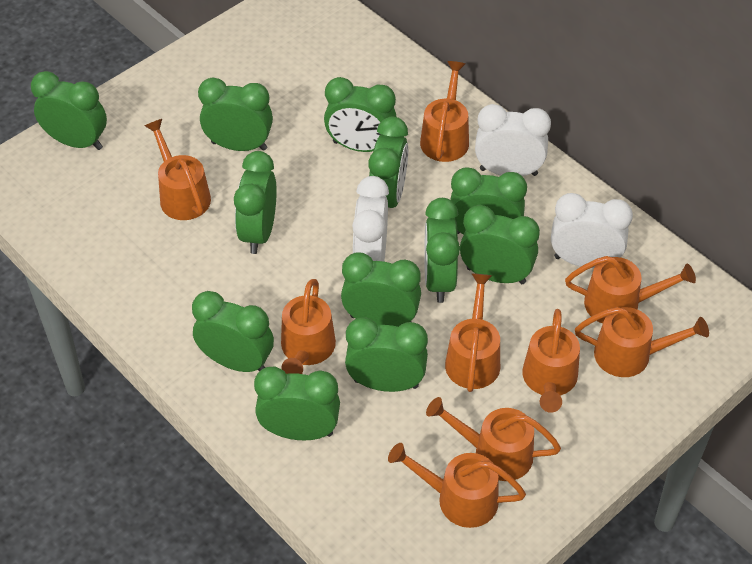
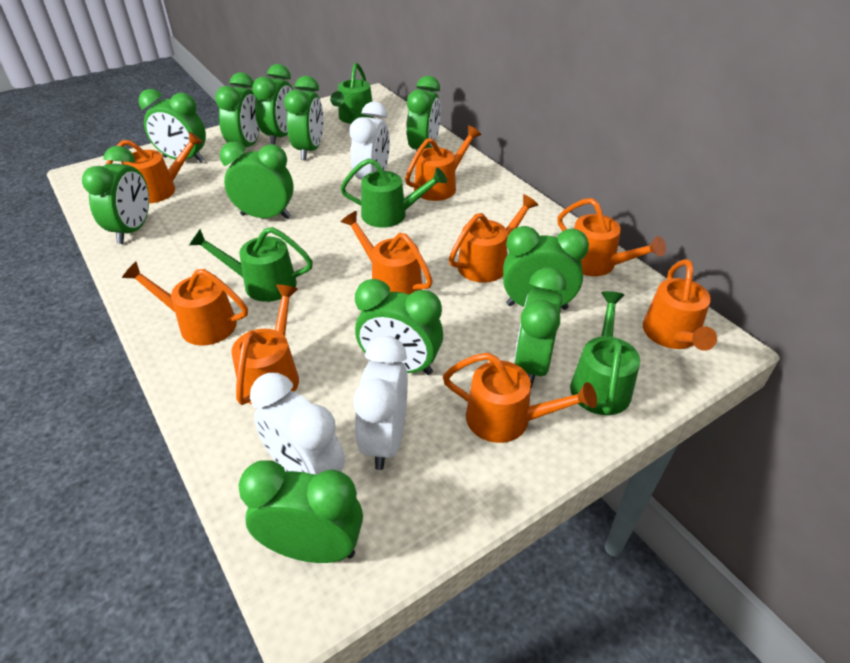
green clock: [31,71,107,150] [192,291,274,372] [198,77,273,151] [234,151,277,254] [254,366,340,440] [324,77,396,152] [341,252,421,327] [345,318,428,392] [368,117,408,208] [424,198,460,303] [450,167,527,235] [460,205,540,284] = 12 -> [82,146,149,244] [139,89,206,162] [215,72,260,147] [220,142,294,219] [238,460,363,563] [252,64,293,145] [284,76,324,160] [355,279,443,375] [407,76,441,152] [503,226,589,310] [514,268,567,388] = 11
green watering can: none = 0 -> [189,227,313,302] [330,63,374,124] [340,158,447,228] [570,291,640,415] = 4

